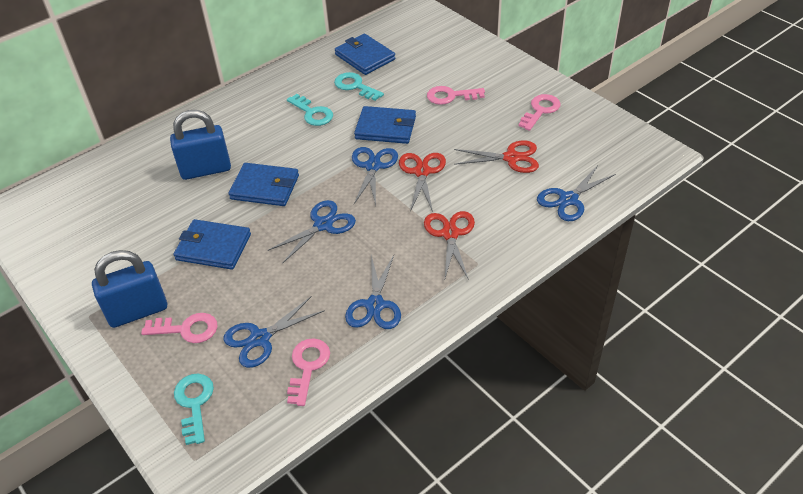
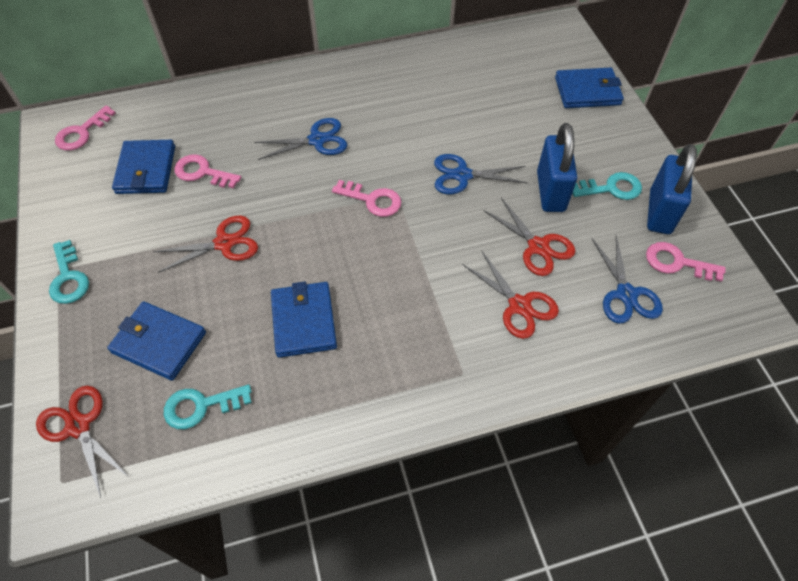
blue scissors: [224,296,325,368] [268,200,356,263] [345,255,401,329] [352,147,398,205] [537,165,616,221] = 5 -> [254,118,347,160] [434,154,527,194] [591,235,663,324] = 3
red scissors: [399,153,446,212] [424,211,475,281] [454,141,539,173] = 3 -> [36,386,130,498] [153,215,258,273] [462,251,559,339] [483,198,576,276] = 4

